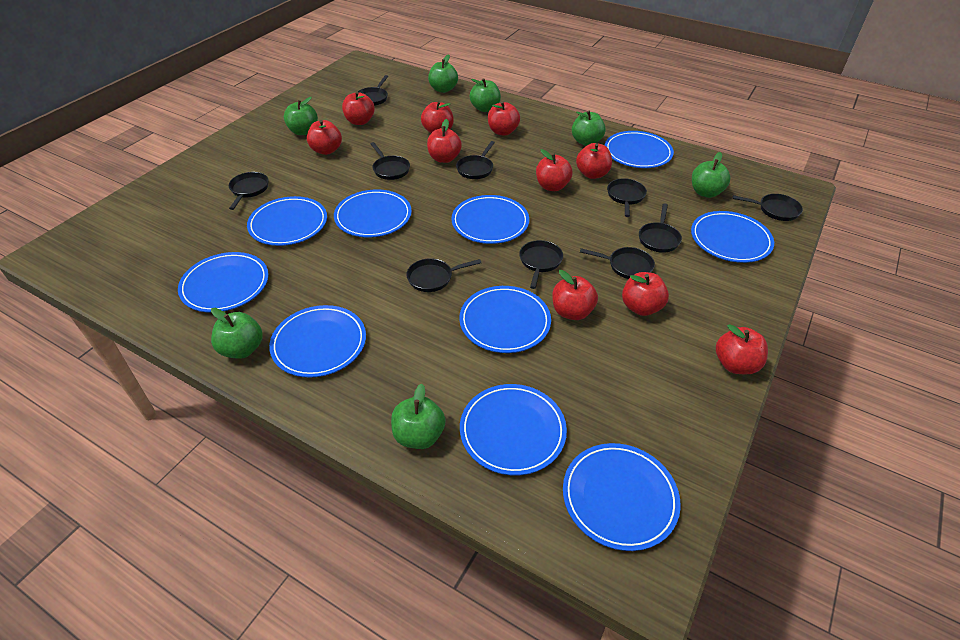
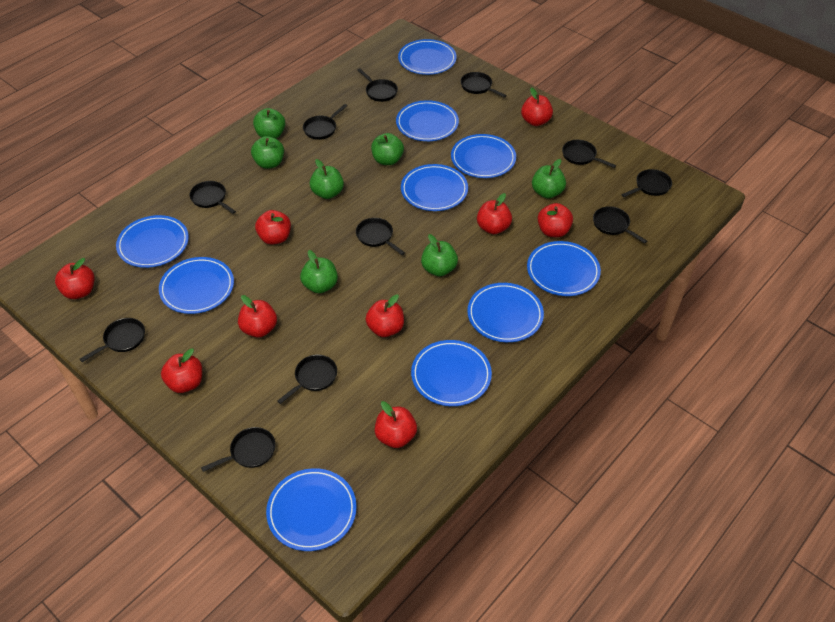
black pan: [229,172,269,210] [358,75,388,106] [371,142,410,180] [406,258,481,292] [456,141,495,179] [519,240,563,289] [580,247,655,279] [607,178,647,217] [639,203,682,253] [732,194,803,221] = 10 -> [80,318,145,362] [190,181,236,214] [201,427,276,472] [277,355,337,404] [303,104,347,140] [356,218,405,255] [358,68,398,102] [460,72,507,98] [562,140,616,168] [593,206,647,244] [621,169,672,197] = 11
red apple: [307,120,342,155] [342,92,375,125] [421,101,454,133] [427,119,462,163] [488,101,520,136] [536,149,573,191] [552,270,598,320] [576,143,612,179] [622,272,669,316] [716,324,768,374] = 10 -> [55,258,94,299] [161,348,202,393] [238,295,277,338] [255,210,291,245] [365,294,404,337] [375,401,417,448] [477,193,512,234] [521,87,553,126] [538,203,573,237] = 9

